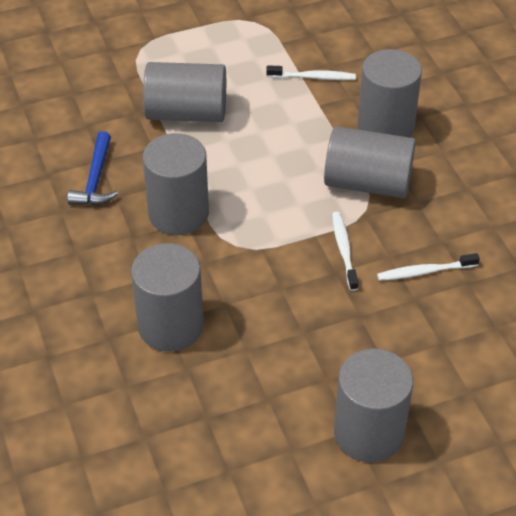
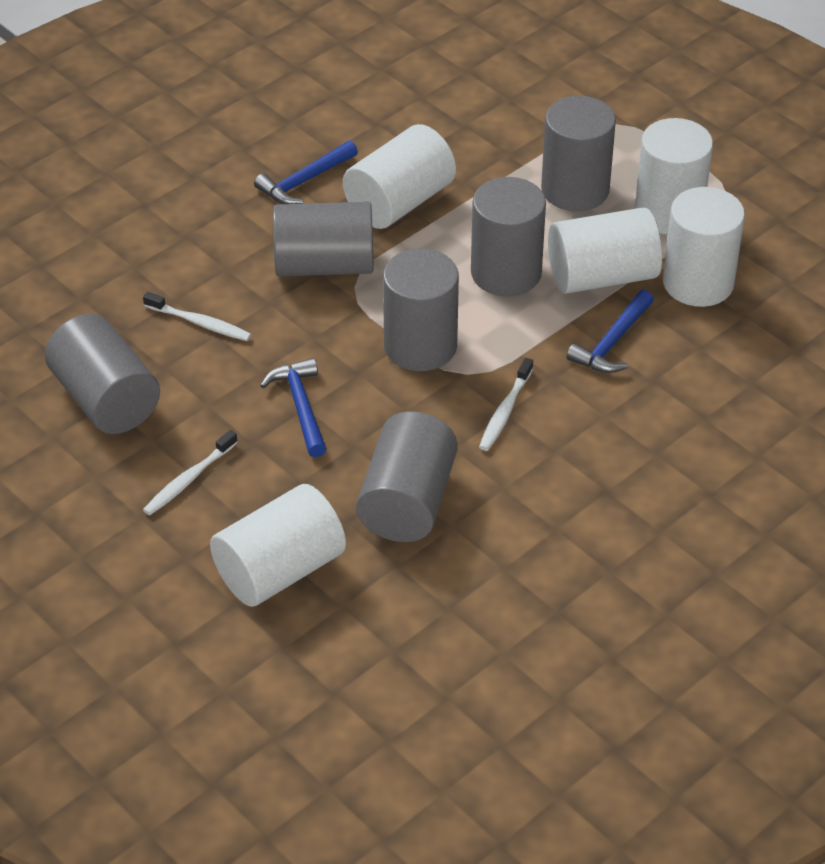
blue hammer: [67,131,118,205] = 1 -> [254,140,358,204] [260,358,326,457] [567,290,654,373] = 3
white cylinder: none = 0 -> [210,484,346,607] [343,124,456,229] [548,207,662,294] [635,118,713,235] [663,187,745,307] = 5

